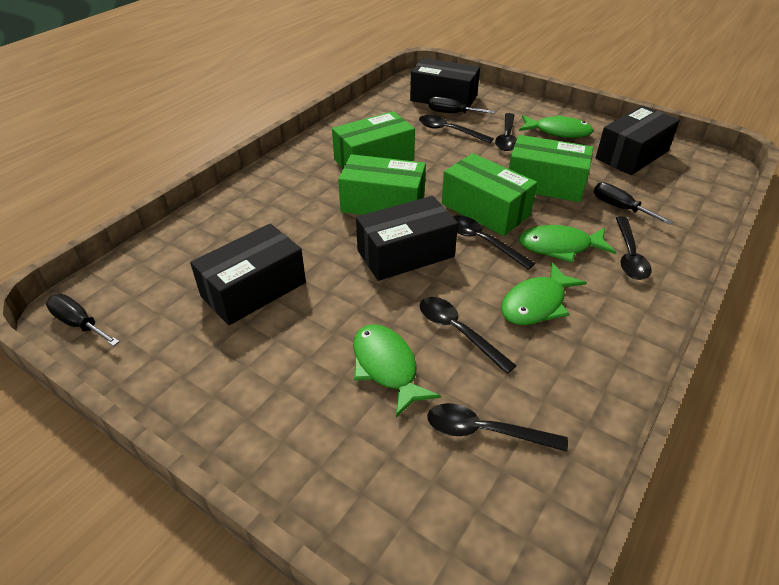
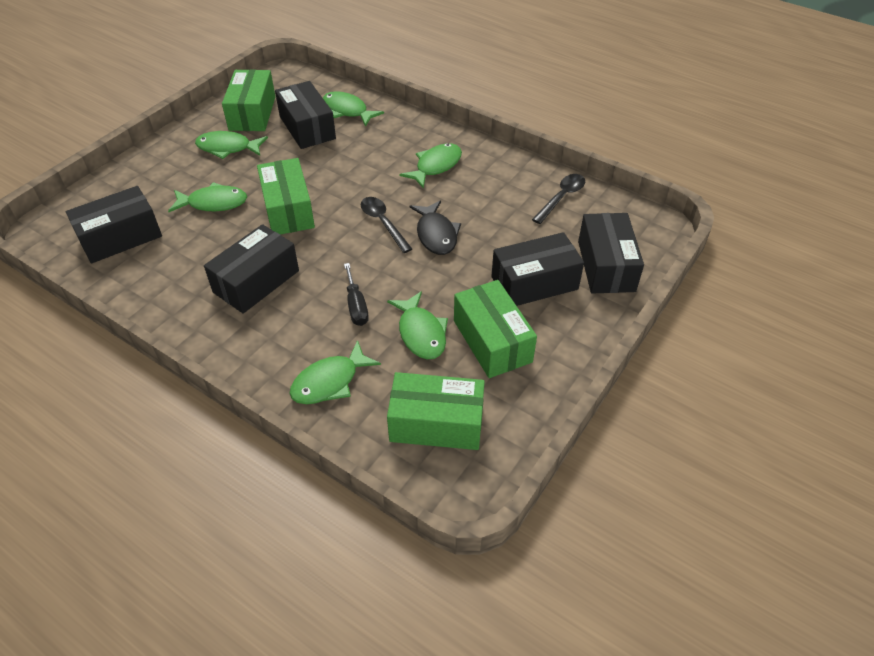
black box: [190,224,306,325] [356,196,458,281] [410,58,480,111] [596,105,680,175] = 4 -> [65,186,162,263] [204,224,299,314] [275,81,336,149] [492,232,584,306] [578,213,644,293] = 5
black fish: none = 0 -> [409,200,461,255] = 1
black screwdriver: [46,294,119,346] [429,97,495,114] [594,182,673,225] = 3 -> [344,263,369,326] = 1
black spoon: [419,115,494,143] [420,297,517,374] [427,403,568,452] [452,215,536,270] [495,113,517,151] [616,216,652,280] = 6 -> [361,197,412,253] [532,174,585,224] = 2
green fish: [353,324,441,418] [501,262,587,325] [519,115,594,138] [519,225,616,263] = 4 -> [168,182,247,212] [195,131,268,159] [290,340,381,404] [323,91,384,127] [387,291,448,359] [400,143,462,189] = 6

